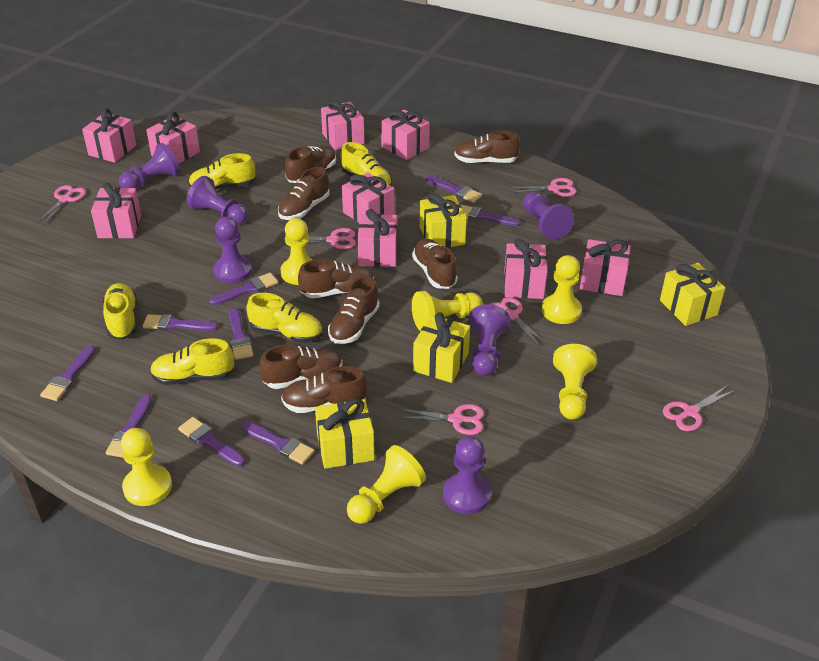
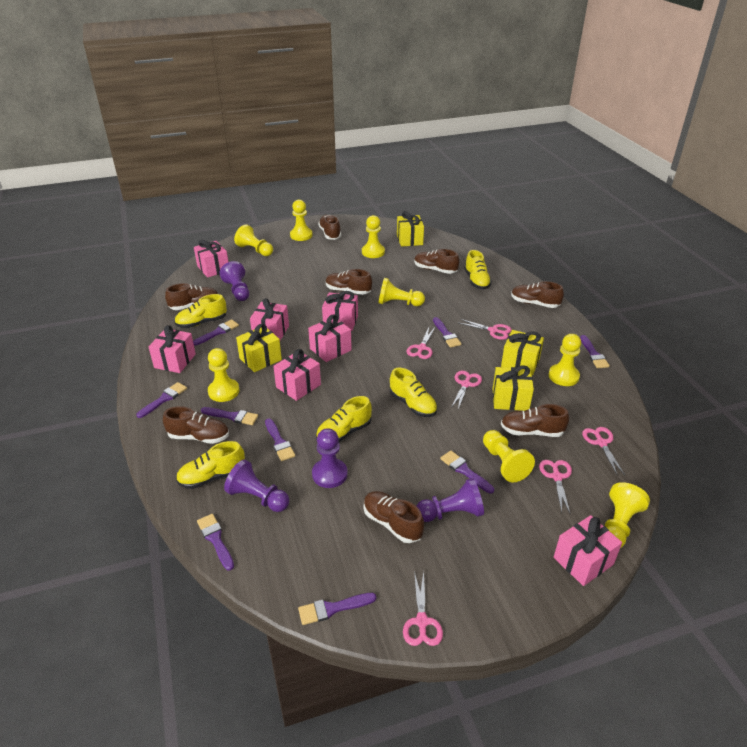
pink gift: [82,108,136,163] [91,183,141,239] [146,112,200,164] [321,100,365,150] [342,172,395,223] [357,209,397,267] [381,109,429,160] [504,239,547,299] [580,239,631,296] = 9 -> [149,325,196,373] [194,240,228,278] [250,298,289,341] [273,349,321,401] [308,315,352,362] [322,291,358,331] [554,515,622,586] = 7
purple pawn: [119,143,180,189] [187,176,248,225] [213,217,252,283] [443,436,491,514] [469,304,510,376] [523,192,574,239] = 6 -> [220,261,249,301] [224,460,289,512] [312,428,348,488] [417,478,484,522] = 4
yellow pawn: [121,428,172,506] [281,218,313,285] [347,445,426,524] [412,291,483,331] [542,255,582,324] [553,344,597,420] = 6 -> [208,348,240,402] [234,224,273,256] [290,200,313,241] [362,215,385,258] [378,278,425,306] [483,430,535,483] [548,334,581,386] [605,482,650,548] = 8

